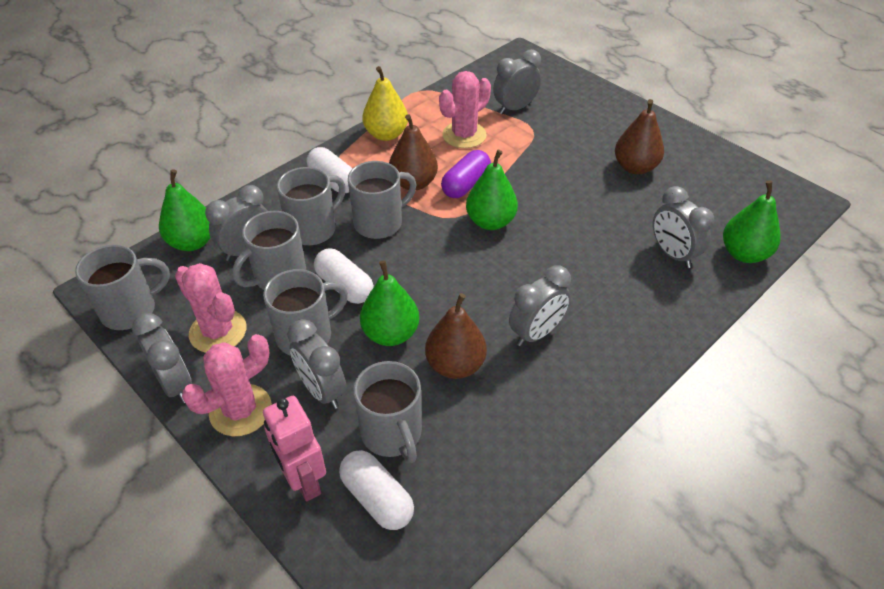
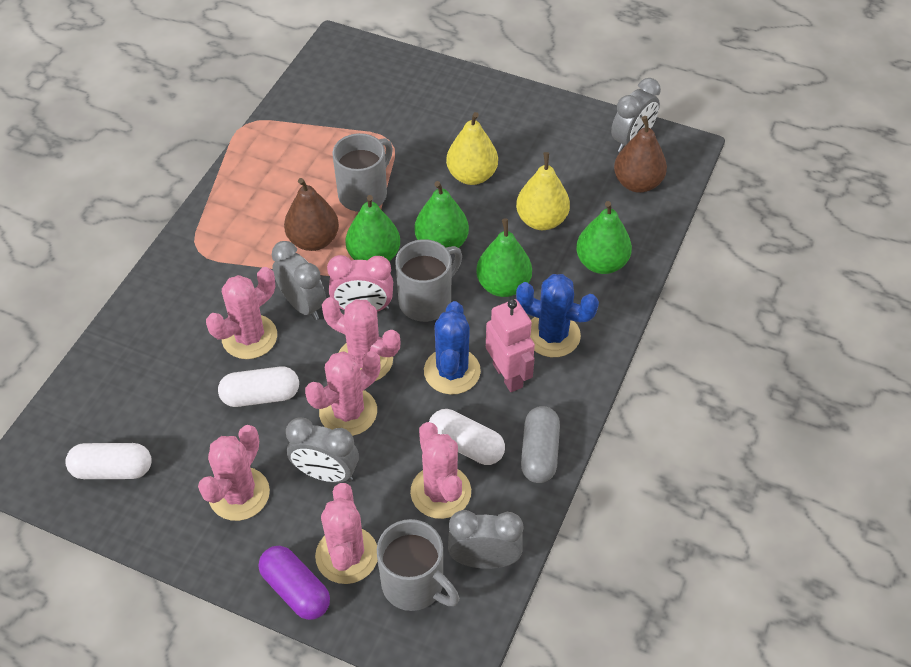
blue cactus: none = 0 -> [424,301,481,394] [516,274,599,357] = 2
brown pear: [389,114,438,191] [425,293,487,379] [615,99,664,175] = 3 -> [284,178,339,251] [614,116,667,193] = 2
grey capsule: none = 0 -> [521,406,560,483] = 1
grey clock: [132,313,192,403] [205,185,268,261] [287,319,347,409] [493,49,541,114] [509,265,571,346] [653,186,714,268] = 6 -> [272,241,326,320] [286,417,359,483] [448,510,523,569] [611,78,661,152] = 4
grey mug: [75,245,170,330] [232,211,306,290] [263,269,348,356] [277,167,346,245] [348,161,416,239] [353,361,422,463] = 6 -> [332,133,393,212] [377,519,459,611] [395,239,462,322] = 3
pink cactus: [175,263,246,353] [182,334,272,436] [439,71,491,148] = 3 -> [198,425,270,521] [206,267,277,359] [305,351,381,436] [315,483,378,584] [322,297,401,381] [410,422,471,519] = 6
pink clock: none = 0 -> [327,255,393,312] = 1
yellow pear: [362,66,408,141] = 1 -> [446,112,498,185] [516,152,570,230] = 2

